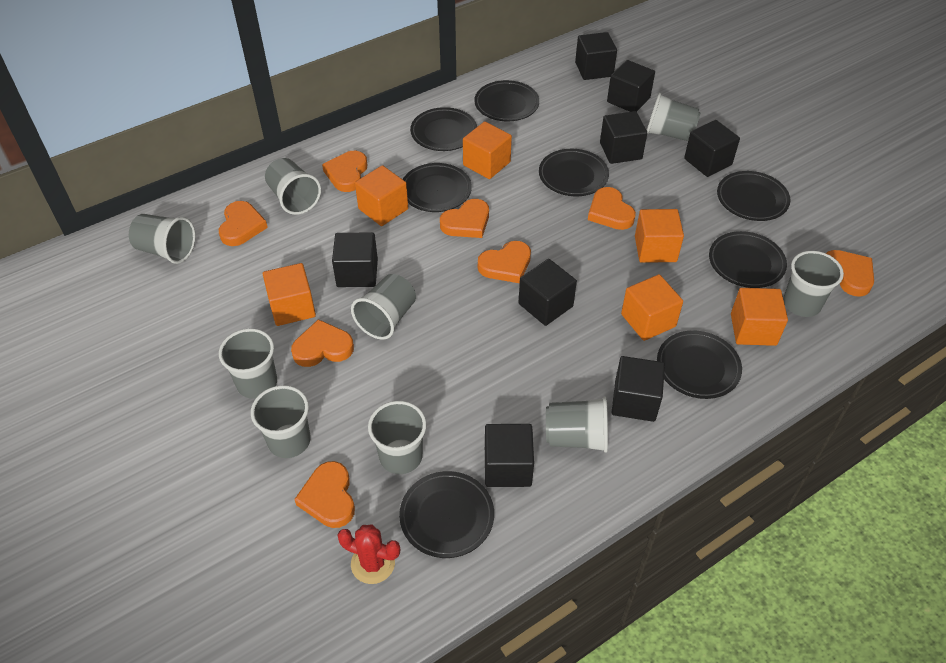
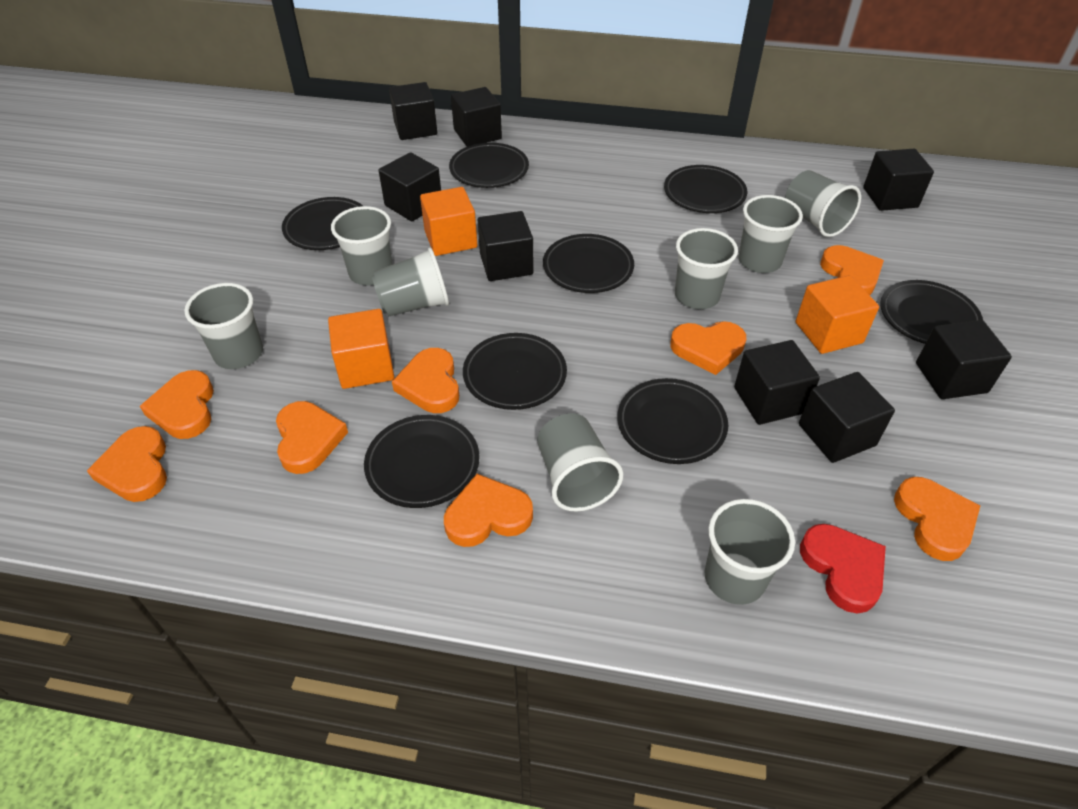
grey cup: [129,214,196,264] [219,328,277,399] [251,385,311,458] [265,158,321,215] [351,274,416,340] [368,401,427,474] [546,396,608,453] [647,93,700,141] [783,251,844,317] = 9 -> [184,283,263,369] [331,206,392,285] [372,247,449,317] [537,413,623,511] [675,228,738,309] [705,499,795,605] [738,195,803,273] [785,170,861,237] = 8
orange cube: [263,263,316,326] [355,165,408,226] [463,121,512,179] [621,274,683,341] [635,209,684,263] [731,288,788,346] = 6 -> [328,309,394,389] [420,187,477,256] [795,275,879,354] = 3
red cactus: [337,524,400,584] = 1 -> none = 0
red heart: none = 0 -> [800,524,886,614] = 1

